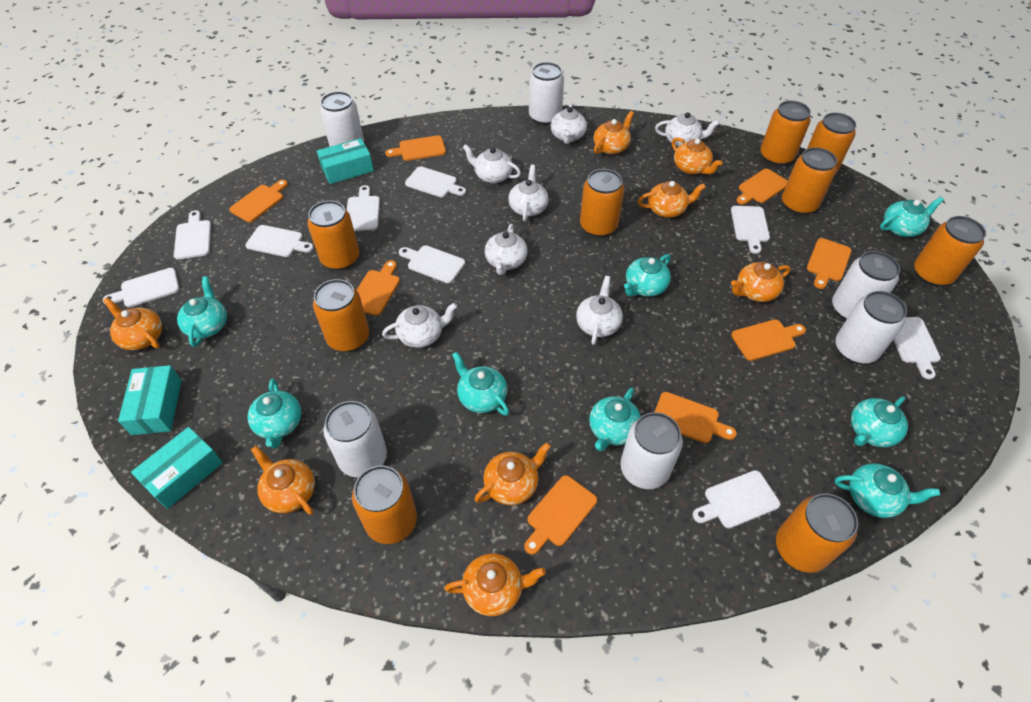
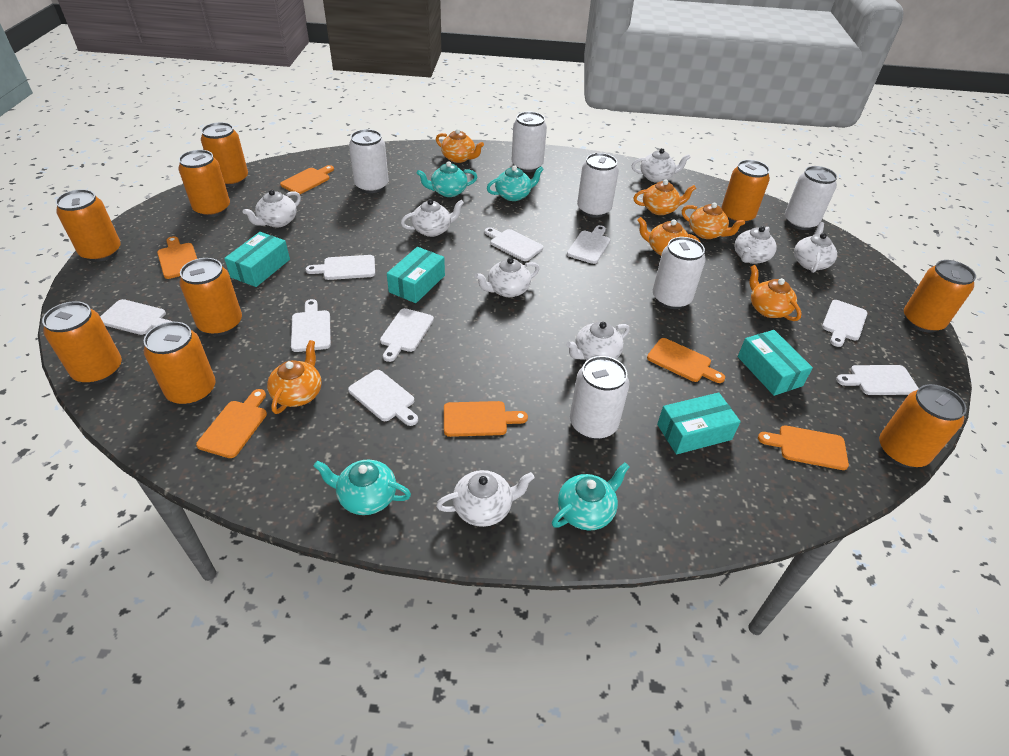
orange cutting board: [229,180,288,222] [357,260,400,316] [385,135,446,161] [524,475,597,555] [655,392,737,443] [731,319,806,361] [736,169,788,205] [807,238,852,289] = 8 -> [157,236,197,279] [196,389,267,458] [280,165,334,194] [444,401,528,437] [647,338,725,383] [758,425,849,470] = 6
orange teapot: [103,297,162,350] [251,446,315,515] [444,553,546,616] [474,442,551,505] [593,111,634,155] [638,181,706,218] [672,137,723,174] [731,262,791,302] = 8 -> [267,340,322,414] [436,129,484,163] [633,180,696,215] [637,217,701,255] [682,203,745,239] [749,265,802,321] = 6
turquoise box: [118,365,182,435] [131,427,223,509] [317,138,374,184] = 3 -> [224,232,290,287] [387,247,445,303] [657,392,741,454] [738,330,813,396] = 4
turquoise teapot: [177,276,227,347] [248,378,301,449] [452,352,509,416] [589,388,641,451] [624,254,671,297] [835,463,940,518] [851,396,908,447] [880,197,944,237] = 8 -> [313,460,411,515] [417,161,477,197] [487,165,544,201] [552,463,630,530] = 4
white teapot: [382,303,457,348] [462,144,521,183] [485,224,528,275] [508,164,549,221] [551,104,587,144] [576,276,623,345] [655,112,719,147] = 7 -> [243,190,301,227] [401,199,464,237] [436,470,535,527] [475,257,539,297] [566,322,629,360] [632,148,691,183] [735,226,777,264] [794,222,837,273] = 8

